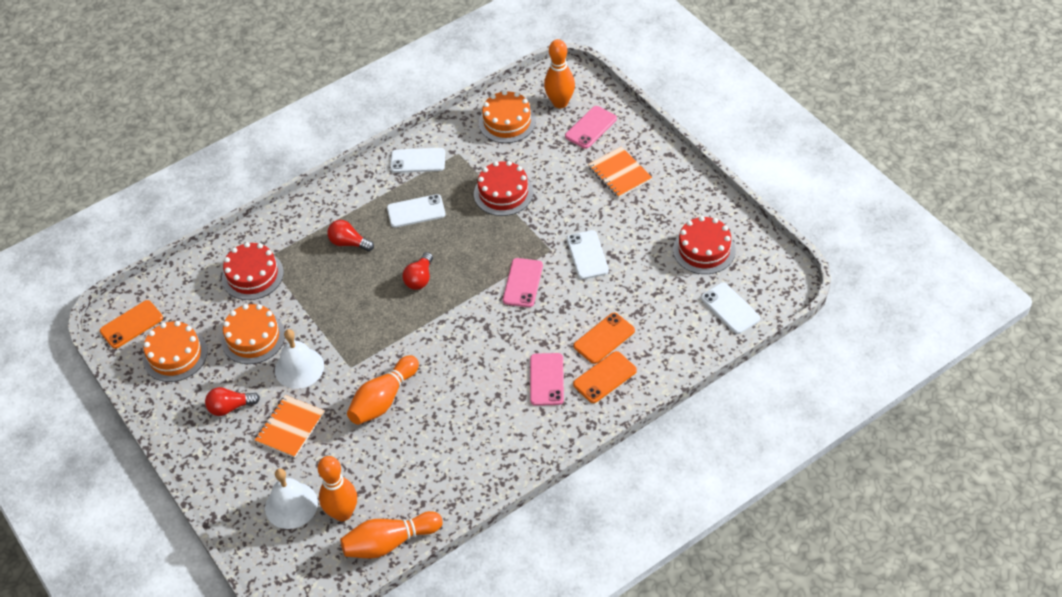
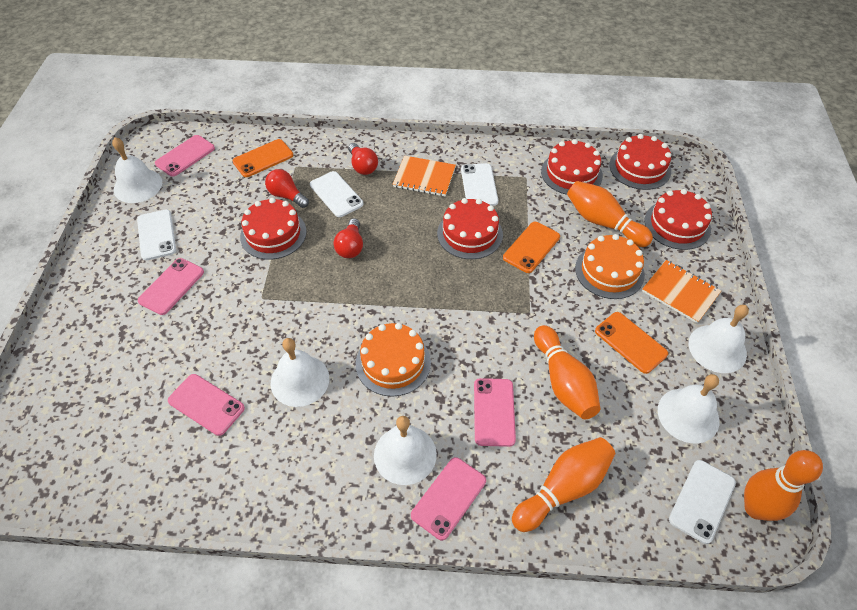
orange cake: [143,321,207,382] [221,304,285,364] [479,90,536,143] = 3 -> [356,323,431,397] [575,234,645,299] = 2
pink phone: [503,258,543,307] [530,353,564,406] [565,106,617,149] = 3 -> [138,258,204,315] [155,135,215,177] [168,374,245,436] [411,457,486,540] [474,378,516,447] = 5
red cake: [222,242,284,300] [474,161,533,216] [673,216,736,274] = 3 -> [240,198,307,260] [437,198,503,259] [541,139,603,195] [609,134,671,190] [644,189,712,250] = 5
white bell: [265,468,318,529] [275,329,324,389] = 2 -> [112,137,162,203] [270,338,329,407] [374,416,437,485] [658,374,720,443] [689,305,749,373] = 5

